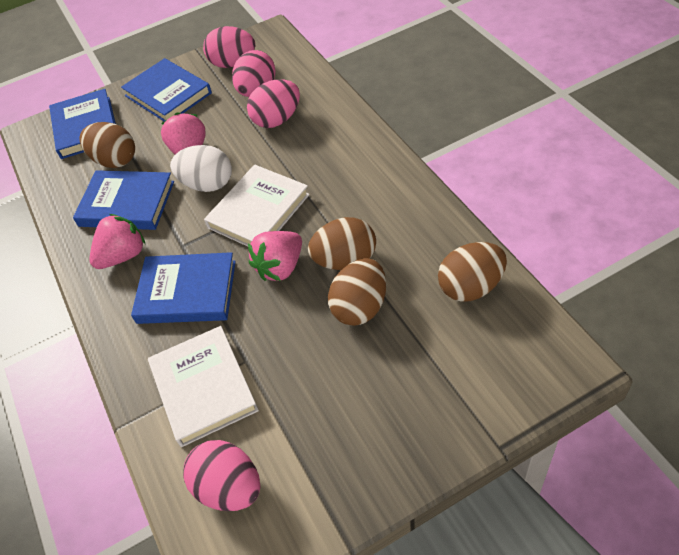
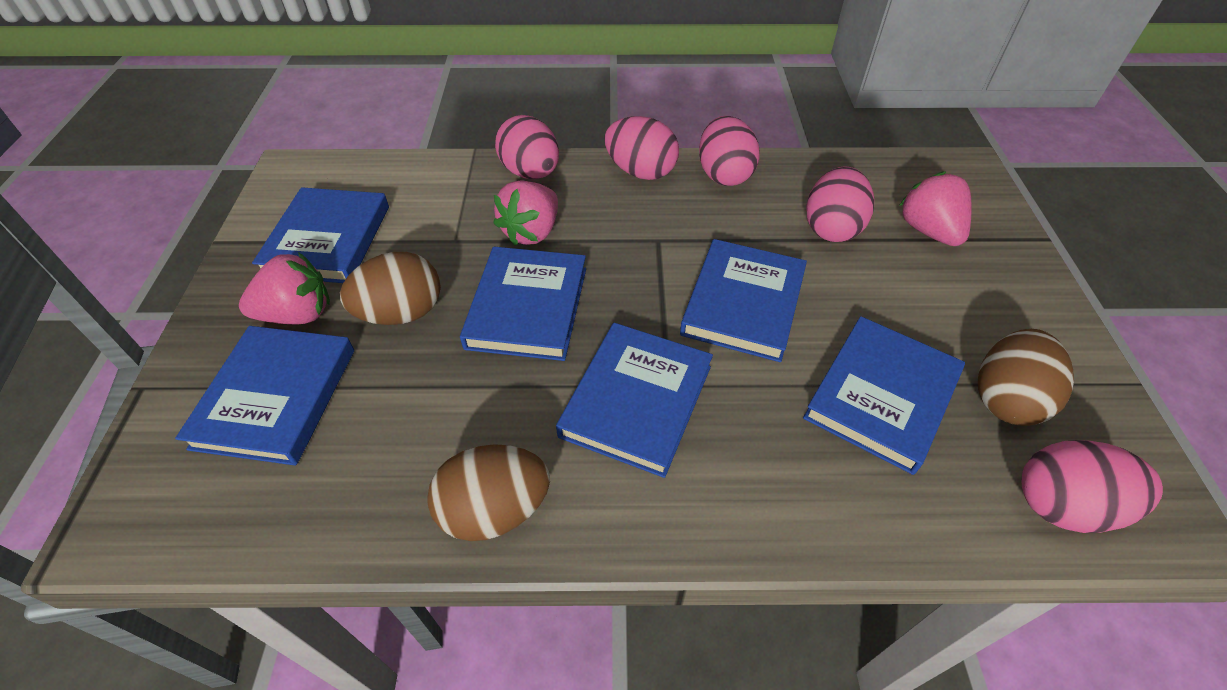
blue book: [49,89,116,159] [73,170,174,230] [121,58,212,121] [131,252,236,324] = 4 -> [175,326,354,465] [252,187,389,283] [460,247,586,361] [556,323,713,478] [680,239,807,362] [803,316,965,475] = 6
brown egg: [79,122,135,168] [308,217,376,270] [328,258,386,326] [438,242,507,302] = 4 -> [340,252,441,325] [427,444,550,541] [978,329,1074,426] = 3
pink egg: [183,440,260,511] [203,26,255,68] [232,50,276,97] [247,79,300,128] = 4 -> [495,115,559,179] [605,116,679,180] [699,116,760,186] [806,166,874,242] [1022,440,1163,533] = 5
white book: [148,326,259,447] [204,165,310,247] = 2 -> none = 0
white egg: [170,145,232,192] = 1 -> none = 0

